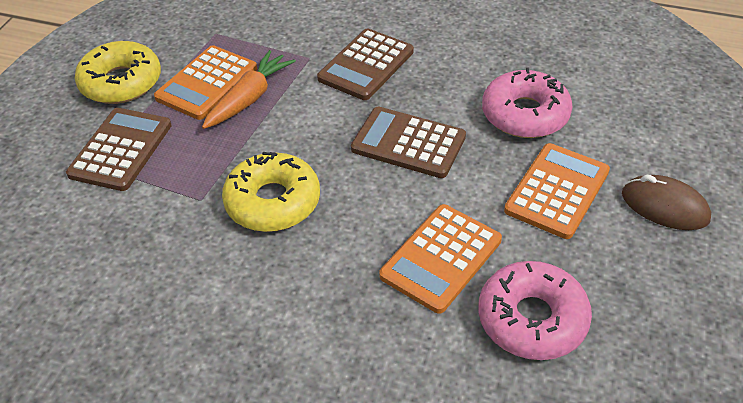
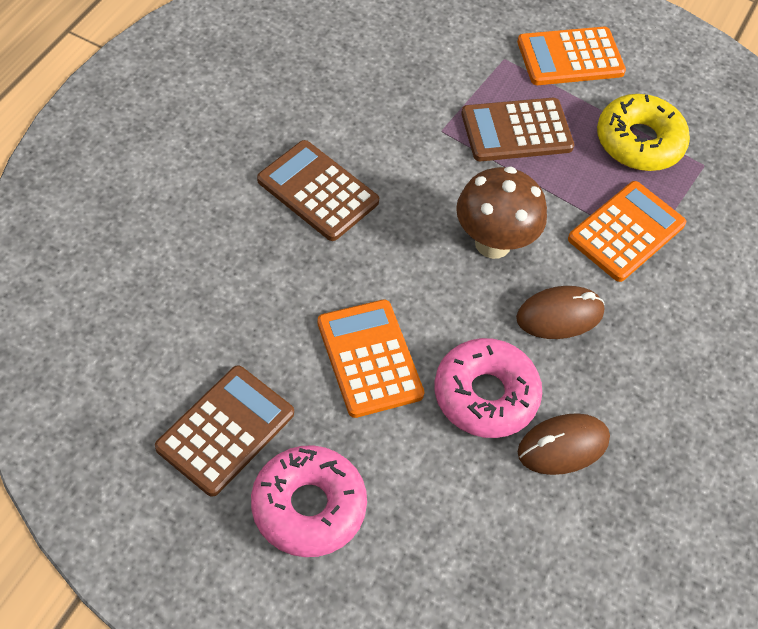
brown mouse: [622,175,711,230] = 1 -> [516,286,605,339] [518,413,610,475] = 2
brown mushroom: none = 0 -> [456,167,547,259] = 1
orange carrot: [202,50,296,129] = 1 -> none = 0
yellow donut: [75,41,161,104] [222,152,320,232] = 2 -> [597,94,690,171] = 1

